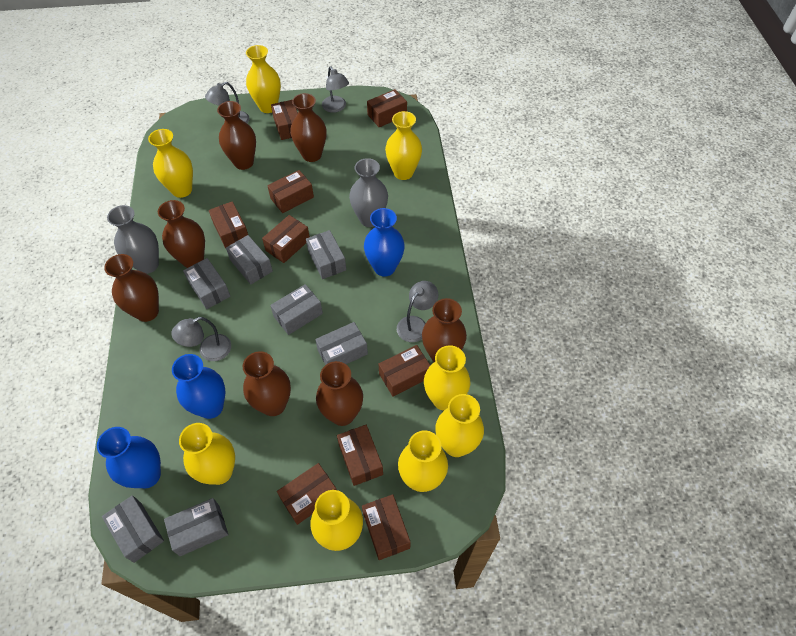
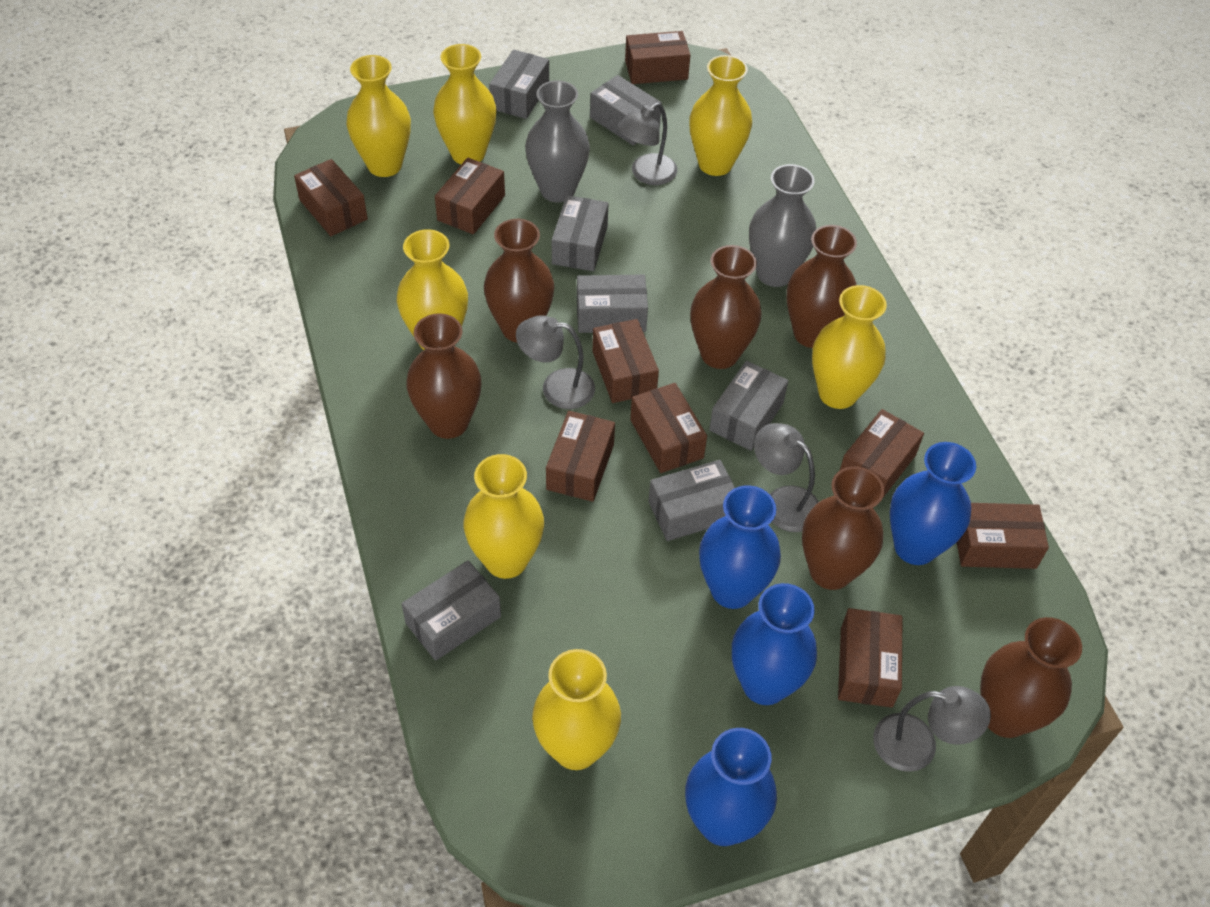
blue vase: [97,427,161,488] [172,354,225,419] [364,208,405,276] = 3 -> [685,728,777,846] [699,485,781,609] [732,583,817,705] [890,442,976,565] = 4
brown vase: [104,254,159,322] [158,200,205,268] [217,101,256,170] [243,351,291,416] [290,93,327,162] [316,361,363,426] [422,298,467,362] = 7 -> [406,313,481,439] [484,219,554,343] [690,245,762,369] [787,225,857,348] [802,466,884,590] [980,617,1082,738] = 6
yellow vase: [148,129,193,198] [179,423,235,485] [246,45,281,113] [311,490,363,551] [385,111,422,180] [398,430,448,492] [424,345,470,411] [435,394,484,457] = 8 -> [346,55,411,177] [397,229,468,350] [433,44,497,164] [463,454,544,579] [532,649,621,770] [689,55,752,176] [812,285,887,409] = 7

